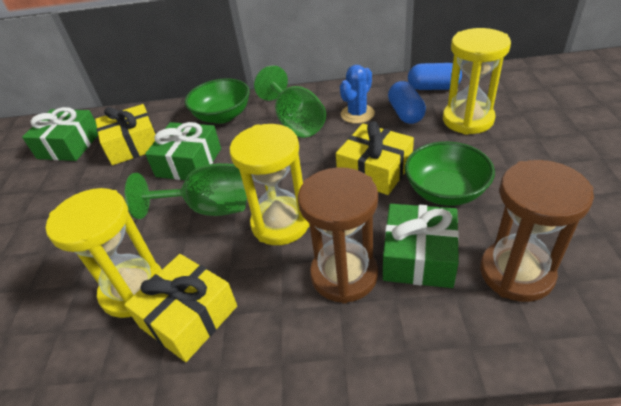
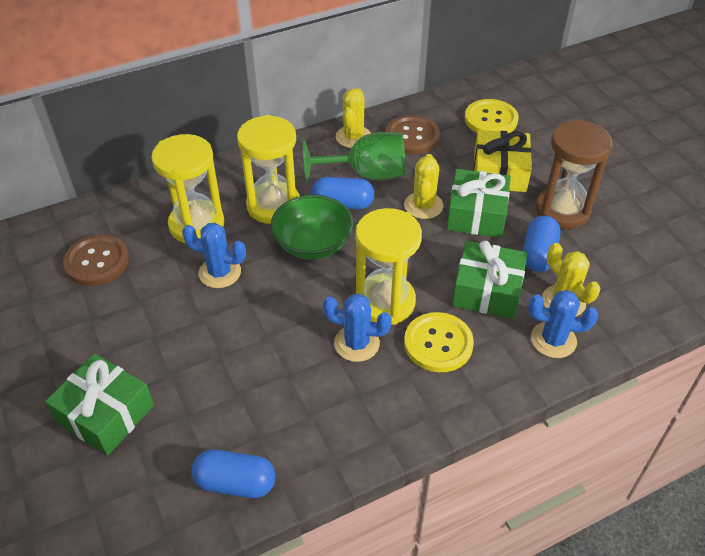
blue cactus: [340,65,375,124] = 1 -> [182,223,246,288] [323,293,392,362] [528,290,598,358] = 3
blue capsule: [388,81,426,124] [408,63,462,90] = 2 -> [191,449,275,498] [312,177,375,209] [523,216,560,272] = 3
brown button: none = 0 -> [63,234,129,286] [386,115,440,154] = 2
brown hourglass: [298,167,378,304] [480,160,594,302] = 2 -> [535,119,612,229] = 1
green bowl: [185,78,250,124] [405,141,495,206] = 2 -> [271,195,353,260] = 1
green goblet: [125,163,247,219] [254,65,326,138] = 2 -> [303,132,405,183] = 1
yellow button: none = 0 -> [404,312,474,372] [465,99,519,133] = 2
yellow cactus: none = 0 -> [336,88,371,148] [404,154,444,219] [542,243,600,316] = 3
yellow gift: [95,104,156,165] [124,254,237,362] [336,121,414,195] = 3 -> [473,130,532,192] = 1

